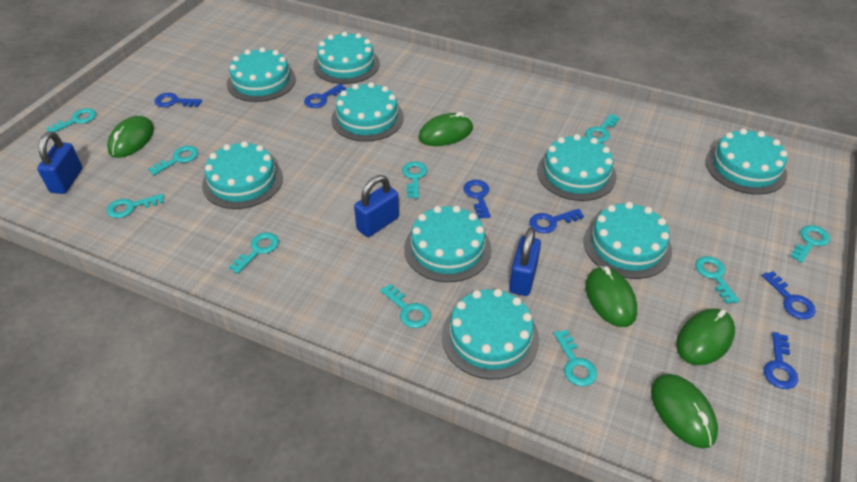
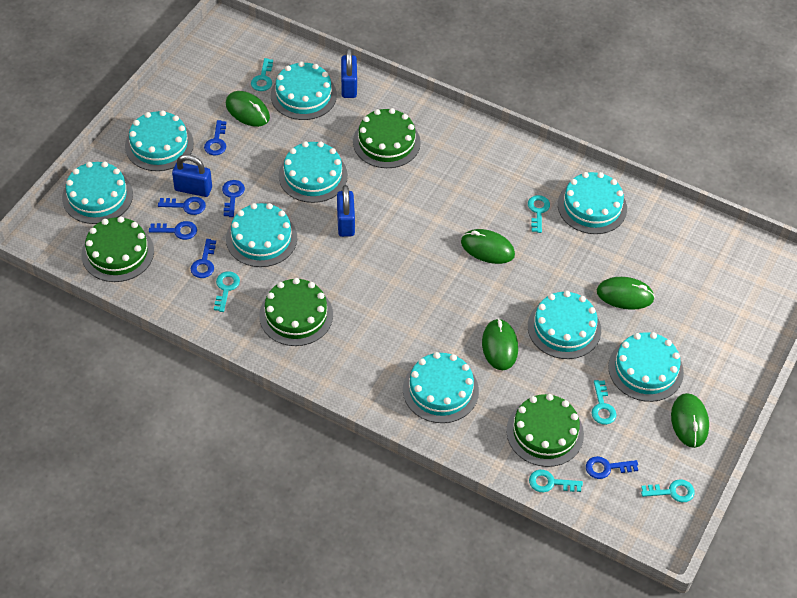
green cake: none = 0 -> [82,216,154,282] [259,278,333,346] [353,108,421,168] [506,394,584,467] = 4
turquoise key: [46,108,96,133] [107,194,164,218] [148,146,198,175] [229,233,279,274] [380,284,431,328] [402,161,428,199] [554,330,597,386] [585,114,620,143] [695,256,740,304] [790,225,830,263] = 10 -> [214,271,240,312] [251,58,273,91] [528,195,550,233] [529,470,583,492] [592,380,617,425] [641,479,695,502] = 6

